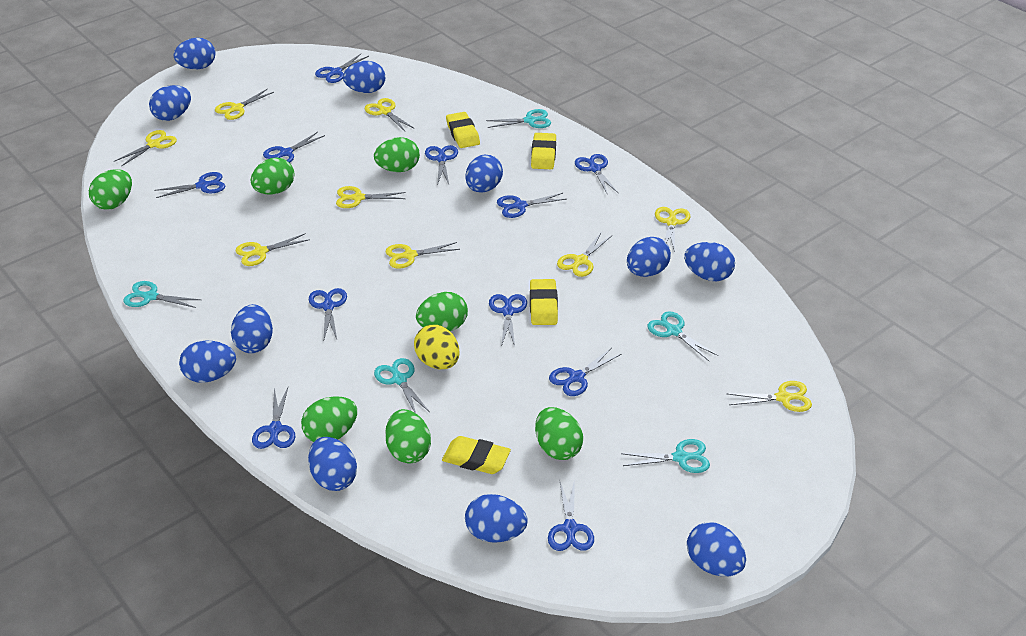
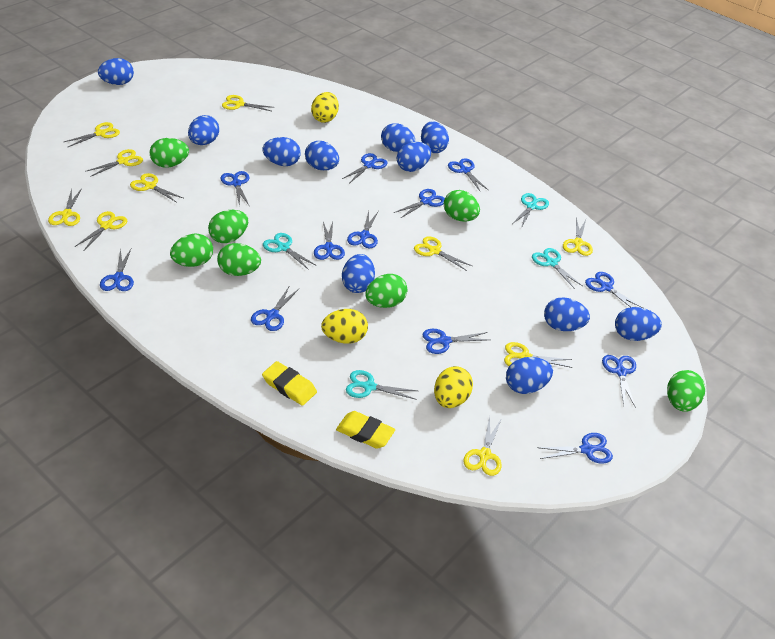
blue scissors: [154,172,225,198] [252,388,296,449] [263,132,325,163] [309,288,347,339] [315,53,369,83] [425,145,458,185] [489,294,527,347] [497,193,566,218] [548,479,594,551] [549,348,621,396] [575,154,618,195] = 11 -> [100,248,134,291] [221,171,249,207] [251,285,299,331] [314,222,345,260] [342,153,388,184] [347,211,379,248] [394,189,445,218] [422,329,489,354] [448,158,488,192] [537,433,613,464] [585,272,643,308] [602,355,636,408] = 12
turquoise scissors: [123,281,201,308] [374,358,430,413] [486,109,551,128] [621,439,710,473] [647,311,719,361] = 5 -> [263,233,317,270] [346,370,418,400] [512,193,549,228] [532,248,582,289] = 4
yellow egg: [414,325,460,369] = 1 -> [311,92,339,123] [321,309,368,344] [434,366,473,408] = 3
yellow eraser: [442,436,511,474] [446,112,480,148] [530,279,558,325] [531,133,556,169] = 4 -> [262,361,317,406] [336,411,395,449] = 2
yellow scissors: [115,130,177,167] [215,88,274,120] [236,233,310,266] [336,186,406,208] [364,98,415,131] [385,242,460,269] [557,232,612,277] [655,207,690,252] [728,381,812,412] = 9 -> [48,188,82,226] [64,122,120,147] [75,211,127,250] [85,149,143,177] [130,173,183,203] [222,95,275,111] [414,236,472,271] [463,416,502,476] [504,342,572,368] [563,218,593,256] = 10

